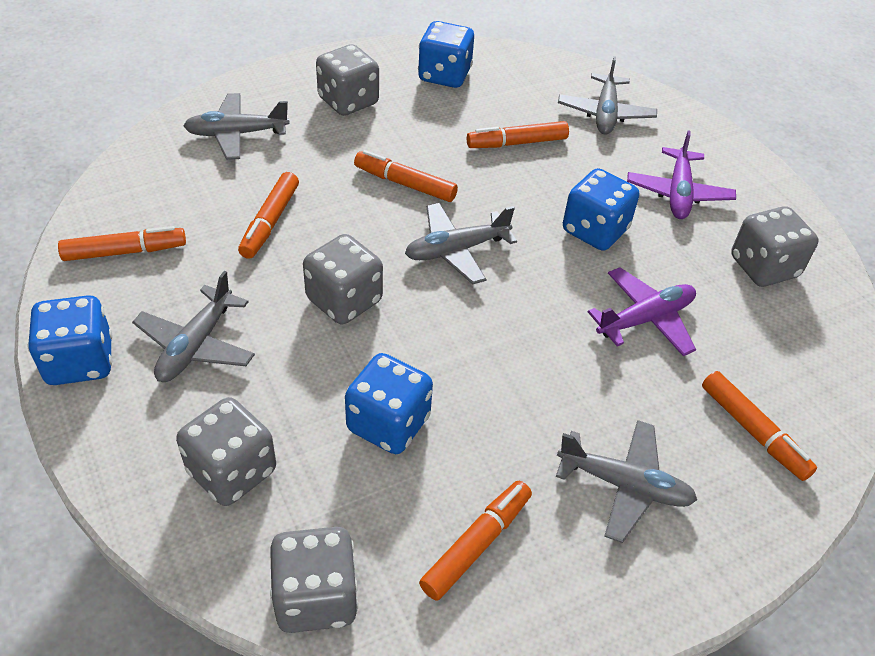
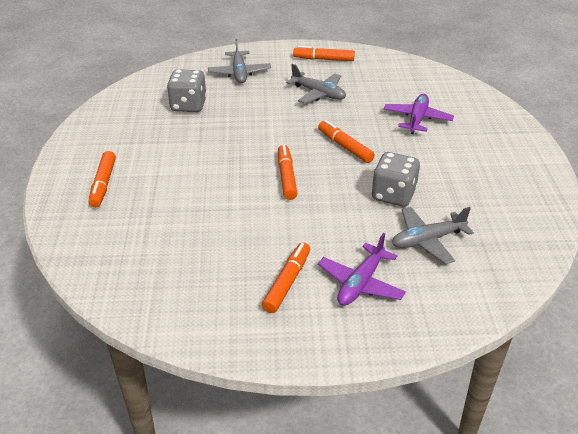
blue dice: [27,295,113,385] [345,353,433,454] [418,21,474,88] [563,168,639,251] = 4 -> none = 0
grey dice: [176,397,276,506] [270,527,358,633] [303,234,383,324] [316,44,379,116] [731,206,819,287] = 5 -> [167,69,207,112] [371,152,420,207] = 2
grey plane: [132,271,255,382] [184,93,290,160] [405,203,517,284] [556,420,697,543] [558,56,657,135] = 5 -> [208,39,271,83] [286,64,346,104] [392,207,474,264] = 3
orange marker: [58,226,186,261] [238,172,299,259] [354,150,458,202] [419,481,532,600] [467,121,569,148] [702,371,817,481] = 6 -> [88,151,116,208] [262,242,310,313] [278,145,298,200] [293,46,355,61] [318,120,375,163] = 5

